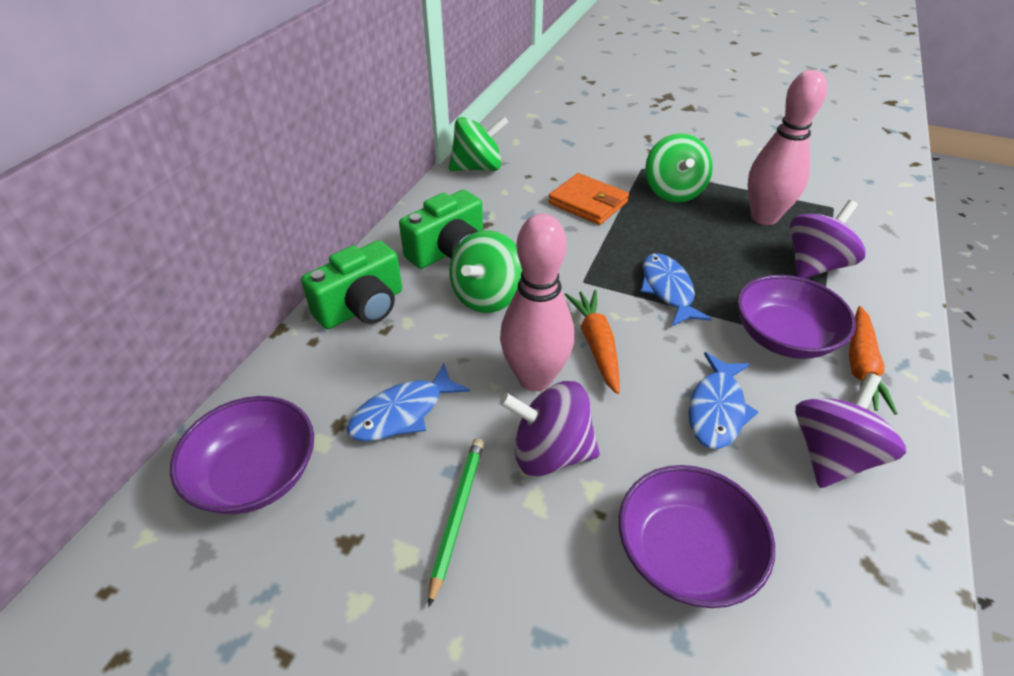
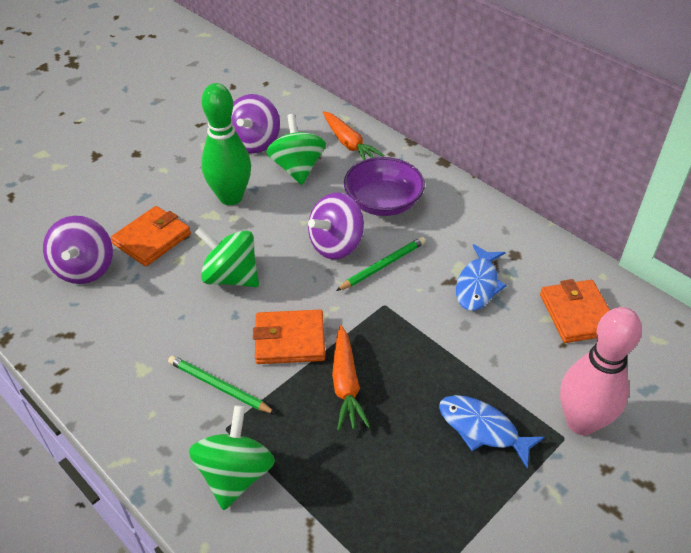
blue fish: [347,363,470,442] [640,253,712,326] [688,352,759,449] = 3 -> [439,395,545,469] [456,244,507,311] = 2
green bowling pin: none = 0 -> [201,83,251,205] = 1
green camera: [301,240,402,329] [399,190,483,269] = 2 -> none = 0
green pencil: [428,438,484,607] = 1 -> [168,355,276,414] [336,237,426,291] = 2
orange wallet: [548,173,629,225] = 1 -> [111,206,191,266] [253,310,325,364] [540,279,610,343] = 3
pink bowling pin: [500,214,574,391] [748,70,827,225] = 2 -> [560,307,642,435] = 1
purple bowl: [170,396,314,514] [619,465,775,608] [737,275,856,359] = 3 -> [344,157,425,216] = 1

